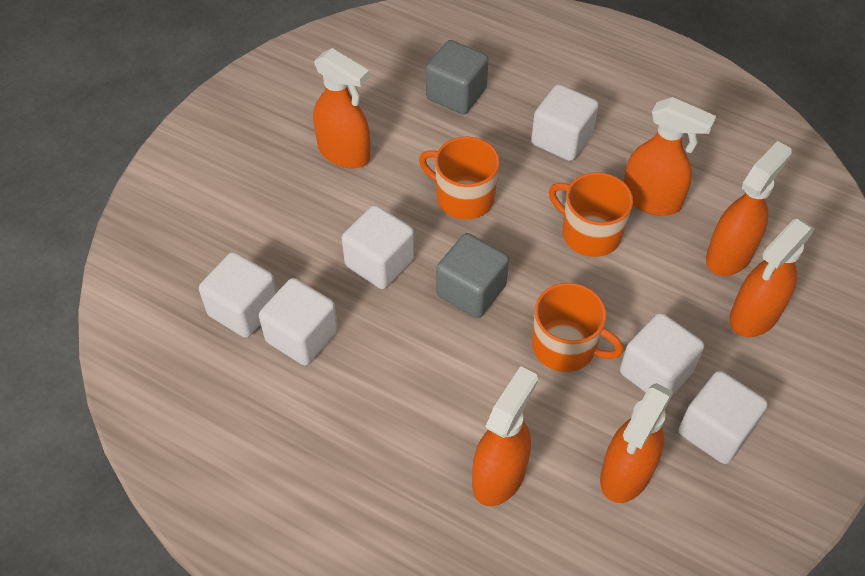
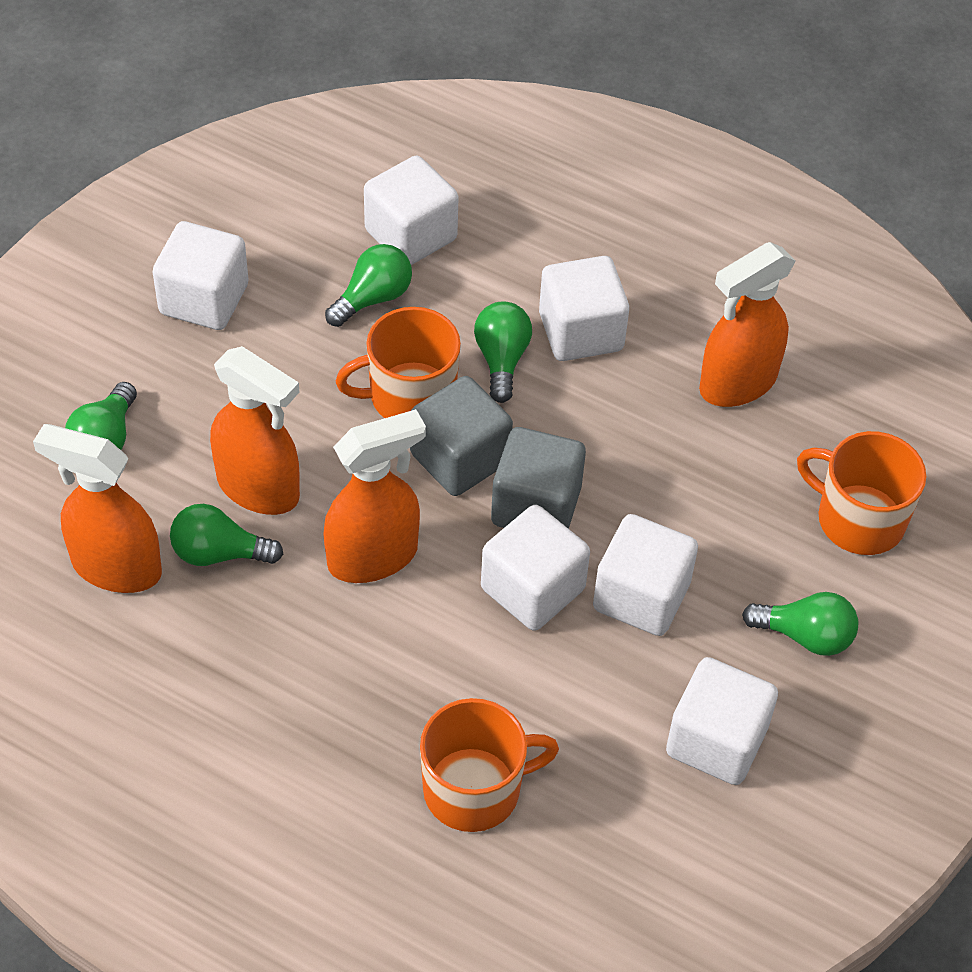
green light bulb: none = 0 -> [65,382,137,450] [170,504,283,566] [325,244,412,327] [474,302,532,403] [742,592,858,656] = 5
orange spray bottle: [313,48,370,168] [472,366,538,506] [600,383,673,503] [624,97,716,216] [706,141,792,276] [729,219,815,337] = 6 -> [33,424,162,593] [210,346,300,515] [323,409,426,583] [699,242,795,407] = 4

